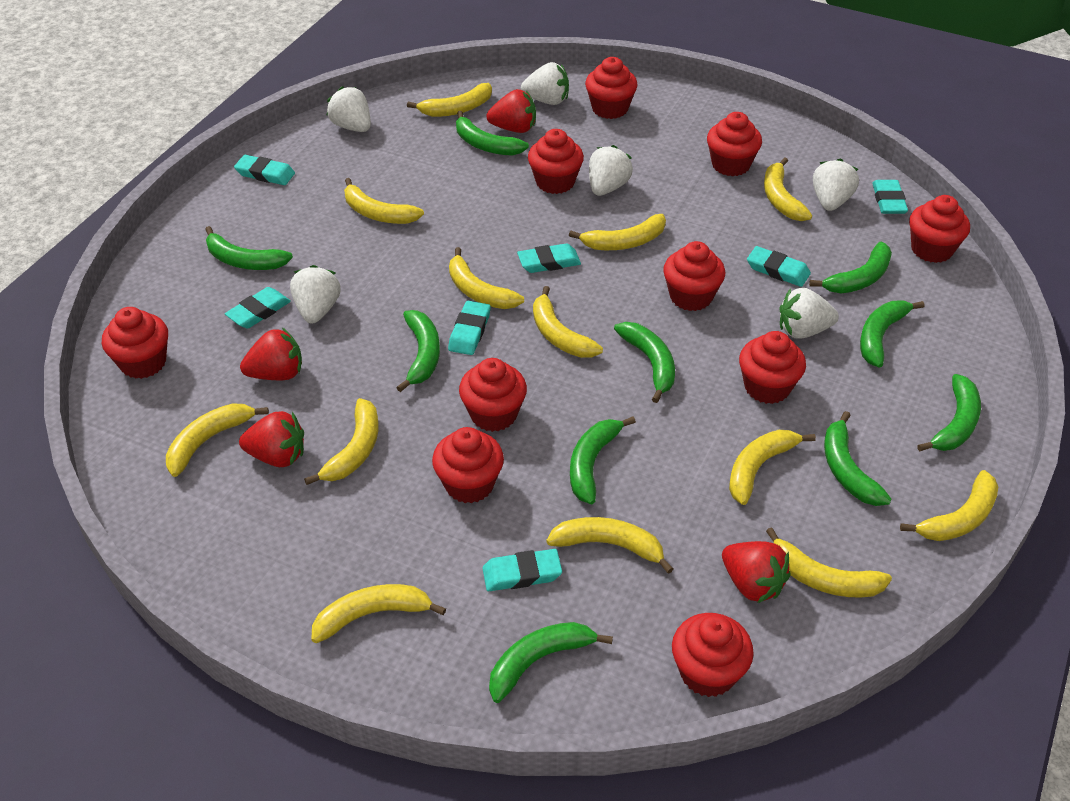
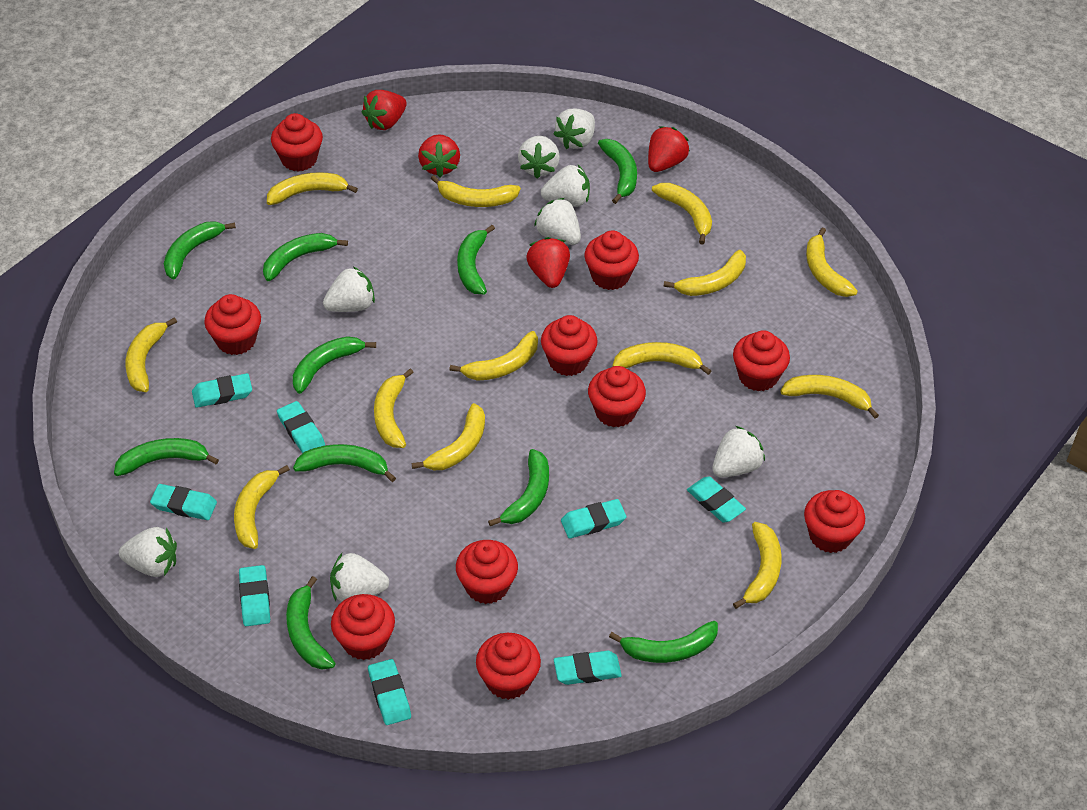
turquoise eraser: [225,287,291,329] [234,155,295,185] [448,301,491,355] [482,549,562,591] [517,243,581,273] [747,246,811,287] [872,180,908,214] = 7 -> [150,484,217,520] [192,373,252,408] [239,565,270,626] [277,401,325,453] [368,659,411,725] [554,651,622,685] [561,499,626,539] [687,476,746,522] = 8
white strawberry: [290,265,341,324] [326,86,371,132] [521,62,569,105] [589,145,633,196] [779,288,839,339] [813,158,859,211] = 6 -> [119,527,177,577] [323,267,375,312] [330,553,389,602] [518,136,560,178] [534,198,581,245] [541,165,590,207] [554,108,595,149] [712,426,765,478] = 8

